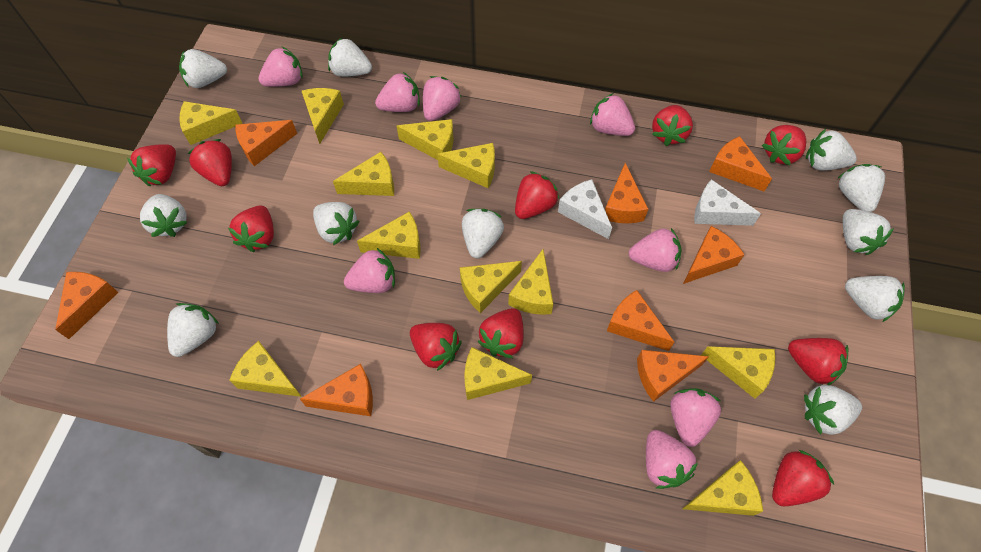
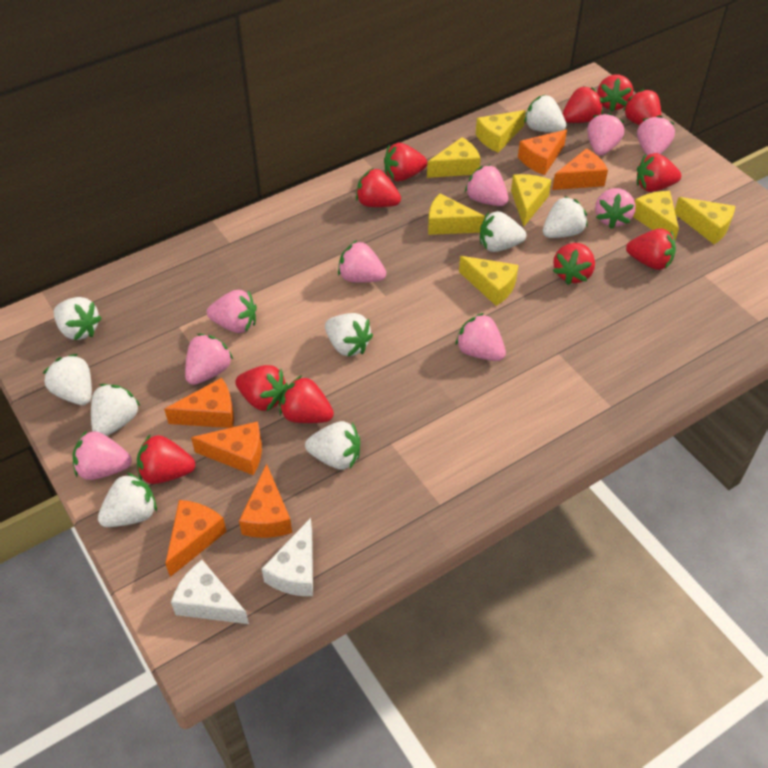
orange cheese: [55,272,119,339] [235,120,297,166] [300,364,373,416] [605,163,648,223] [607,290,674,351] [637,350,709,402] [683,226,745,284] [709,136,772,191] = 8 -> [164,378,234,428] [165,500,227,577] [191,421,262,475] [239,464,292,538] [518,129,567,175] [552,148,608,190] = 6
pink strawberry: [258,46,303,87] [344,248,395,293] [375,72,420,112] [423,76,461,121] [590,93,635,136] [628,228,682,272] [646,430,698,489] [670,388,721,447] = 8 -> [73,430,132,480] [185,334,233,385] [207,290,257,333] [338,240,386,283] [455,313,506,361] [465,164,509,206] [587,113,624,156] [595,188,636,229] [637,115,675,156] = 9
red strawberry: [127,144,176,187] [188,139,232,186] [228,205,274,252] [410,323,462,371] [478,308,523,358] [515,171,559,219] [652,105,693,146] [762,125,806,165] [772,450,834,506] [788,338,848,385] = 10 -> [137,435,195,484] [235,365,288,411] [279,375,334,423] [356,168,401,207] [384,143,427,181] [553,243,595,285] [563,86,603,123] [597,74,633,112] [623,89,661,125] [626,228,676,270] [637,153,681,192] = 11
white strawberry: [140,194,188,237] [167,303,219,357] [179,49,227,88] [313,202,360,245] [328,38,372,77] [462,209,504,258] [804,385,862,435] [806,129,857,171] [838,164,885,212] [843,209,894,255] [845,276,905,322] = 11 -> [43,354,92,405] [54,297,102,340] [91,384,140,436] [98,472,157,527] [305,421,360,470] [325,313,373,357] [480,211,526,252] [524,95,566,132] [543,196,588,238] = 9
yellow cheese: [179,101,243,145] [229,341,302,397] [302,88,344,144] [333,152,394,196] [357,211,421,259] [397,119,454,160] [437,143,495,188] [460,261,522,313] [464,347,532,400] [508,249,553,315] [682,460,763,516] [701,346,775,399] = 12 -> [427,137,481,178] [428,193,485,235] [459,256,518,306] [476,110,526,153] [511,174,552,226] [633,191,679,240] [675,197,735,244] = 7

